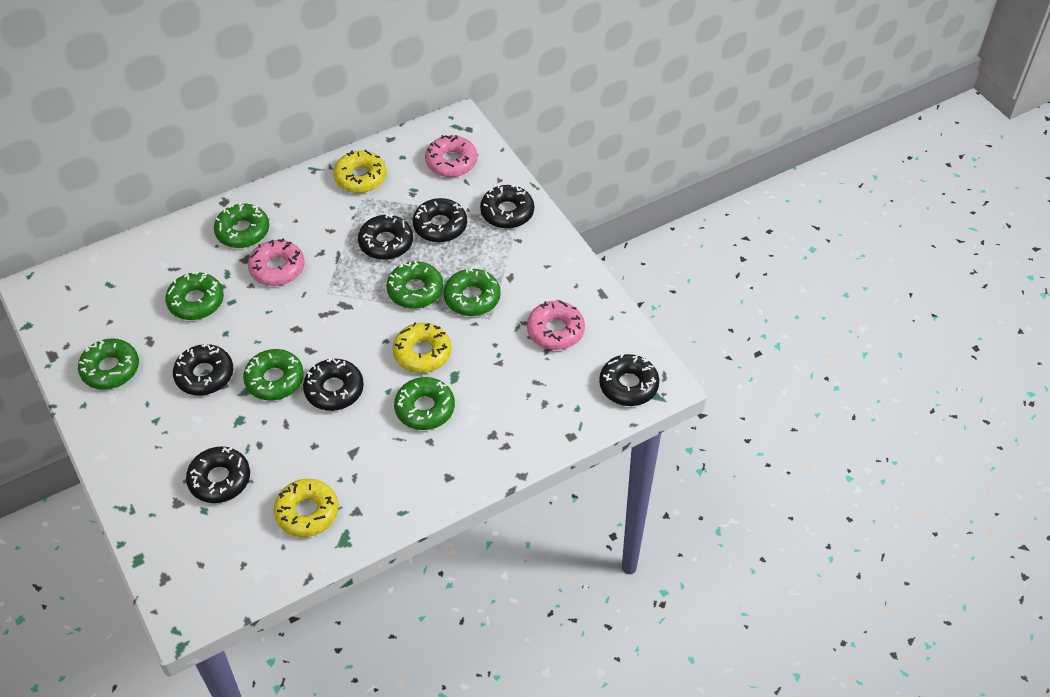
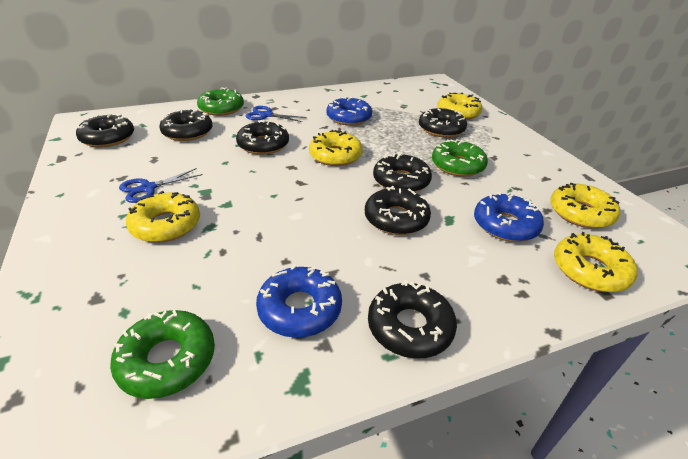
blue donut: none = 0 -> [256,264,342,338] [326,96,372,126] [474,192,544,242] = 3
blue scissors: none = 0 -> [119,168,203,203] [246,106,306,122] = 2
green donut: [78,338,139,390] [165,271,224,320] [214,202,269,248] [243,349,304,401] [386,261,443,309] [394,377,455,430] [444,267,501,316] = 7 -> [110,310,215,399] [197,87,244,116] [432,139,488,177] = 3
pink donut: [248,239,305,286] [425,135,478,177] [527,301,585,350] = 3 -> none = 0
yellow donut: [274,479,338,537] [333,150,387,193] [393,322,452,373] = 3 -> [126,191,200,243] [309,130,363,166] [437,93,483,120] [550,183,620,228] [554,232,638,292] = 5

